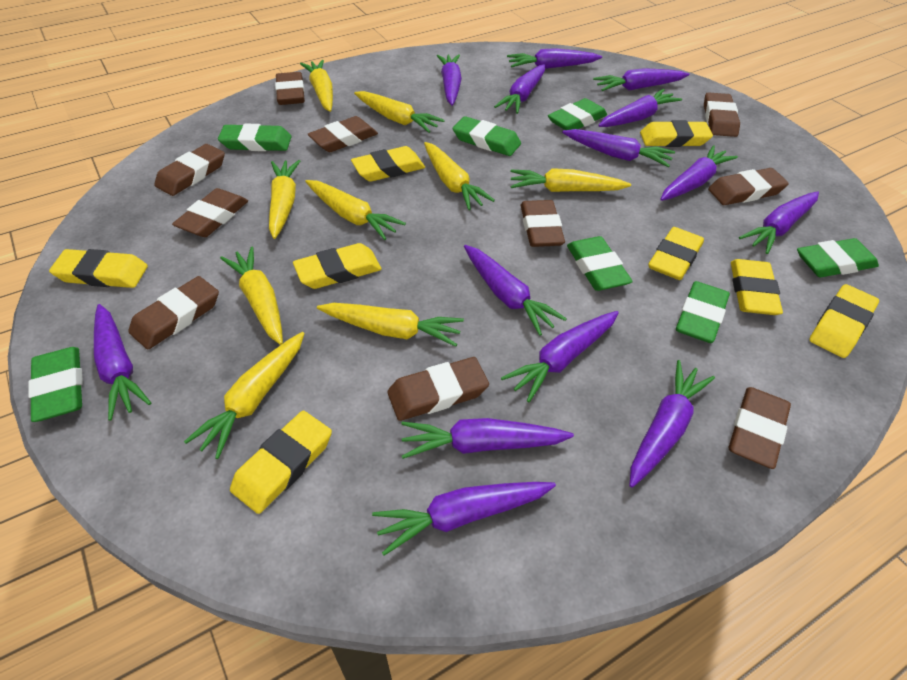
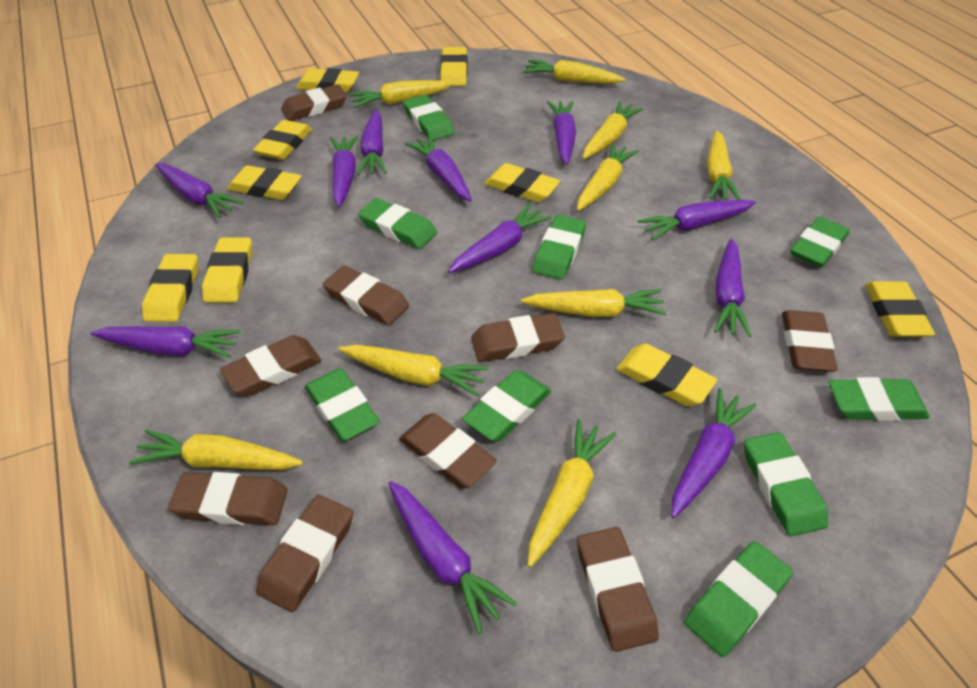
brown eraser: [128,276,219,349] [154,144,225,196] [172,188,248,237] [275,72,305,105] [308,116,378,152] [387,357,489,421] [520,200,565,247] [704,92,740,137] [708,168,789,205] [729,387,791,469] = 10 -> [168,472,288,525] [220,335,322,396] [256,495,353,612] [281,84,347,121] [323,266,409,326] [399,413,497,488] [471,313,565,362] [577,527,659,652] [782,310,838,372] = 9
green eraser: [28,347,83,422] [218,124,292,151] [453,116,521,156] [548,98,607,130] [567,236,633,291] [676,281,730,343] [797,238,879,277] = 7 -> [305,368,380,441] [358,198,437,249] [403,95,454,141] [462,370,551,441] [532,215,586,280] [684,541,793,657] [744,432,828,536] [791,217,849,268] [828,377,930,421] = 9
purple carrot: [94,304,151,421] [372,482,556,556] [401,418,574,459] [437,54,462,106] [464,245,567,336] [494,64,545,114] [501,311,619,402] [507,48,602,69] [562,129,675,167] [593,68,689,91] [598,89,682,127] [630,360,715,488] [660,145,738,201] [739,191,819,254] = 14 -> [90,326,241,358] [155,163,243,218] [330,136,358,208] [357,109,387,175] [388,481,517,634] [405,135,472,202] [448,204,552,273] [547,101,576,165] [638,200,756,240] [671,388,757,518] [714,239,751,337] = 11
yellow eraser: [49,249,148,288] [230,411,332,514] [293,243,381,289] [351,146,425,182] [640,120,713,147] [648,227,704,280] [731,259,783,315] [809,284,879,358] = 8 -> [142,254,198,322] [202,237,252,303] [227,165,302,200] [253,120,312,160] [296,68,359,93] [440,47,468,86] [485,163,560,202] [617,344,718,406] [865,281,935,337] = 9

